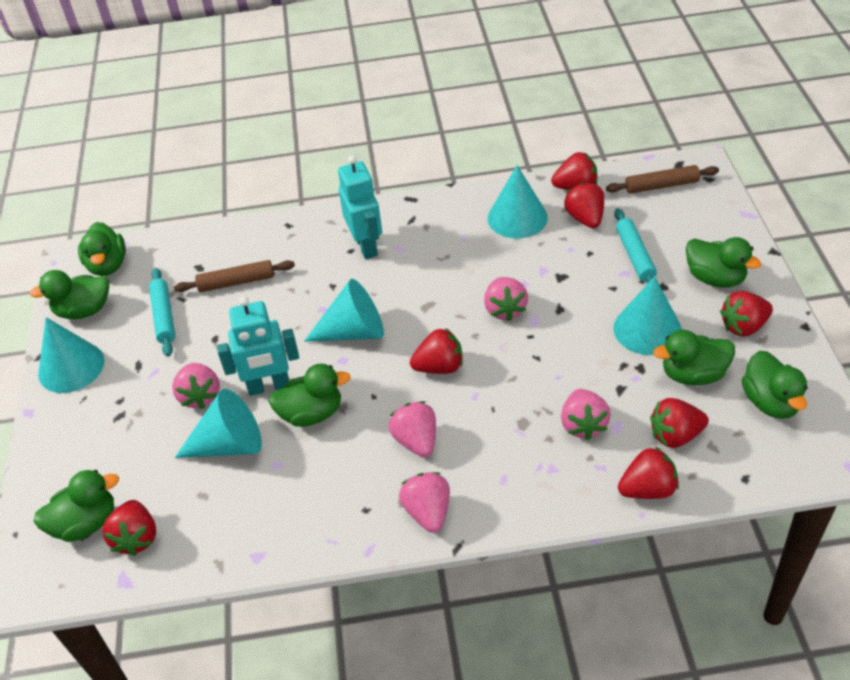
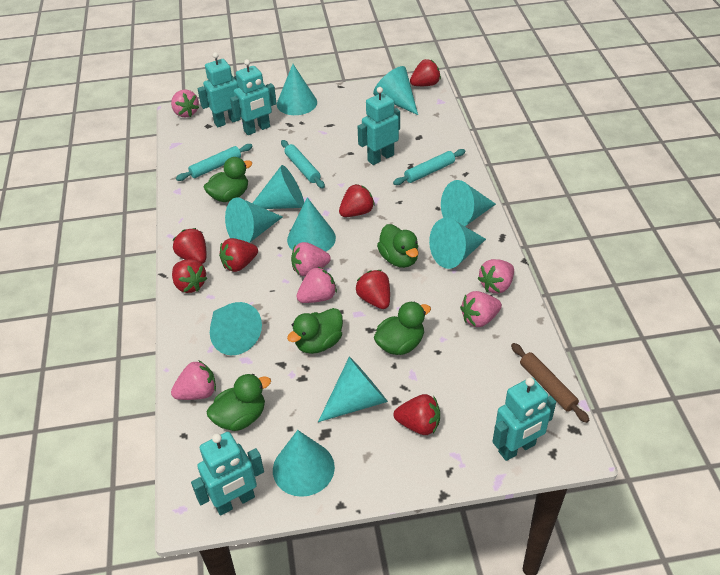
brown rolling pin: [174,260,295,292] [606,165,719,194] = 2 -> [511,343,589,423] = 1
green duck: [30,270,109,319] [33,470,119,542] [78,222,126,276] [268,364,351,427] [653,330,735,385] [686,237,761,288] [742,351,808,419] = 7 -> [204,157,252,202] [207,374,271,431] [287,308,343,354] [374,301,431,355] [377,224,419,268] = 5
pink strawberry: [172,363,220,409] [388,401,436,457] [399,472,450,533] [484,277,528,321] [561,389,611,440] = 5 -> [171,89,199,118] [171,360,216,400] [291,242,331,276] [296,267,337,303] [460,291,502,327] [478,259,514,294] = 6
turquoise cone: [38,317,105,393] [175,389,262,458] [304,279,384,341] [488,165,548,238] [613,276,682,355] = 5 -> [210,302,262,355] [225,197,282,243] [253,165,304,209] [273,430,335,497] [277,64,317,115] [287,197,336,252] [318,357,388,422] [373,66,418,115] [429,218,486,269] [441,180,496,226] = 10
turquoise robot: [217,296,299,396] [338,155,382,259] = 2 -> [191,432,264,516] [197,52,241,127] [230,59,277,135] [357,87,400,165] [492,377,556,461] = 5
turquoise rolling pin: [149,268,175,357] [614,208,657,283] = 2 -> [176,144,253,181] [281,140,325,188] [393,149,465,185] = 3

